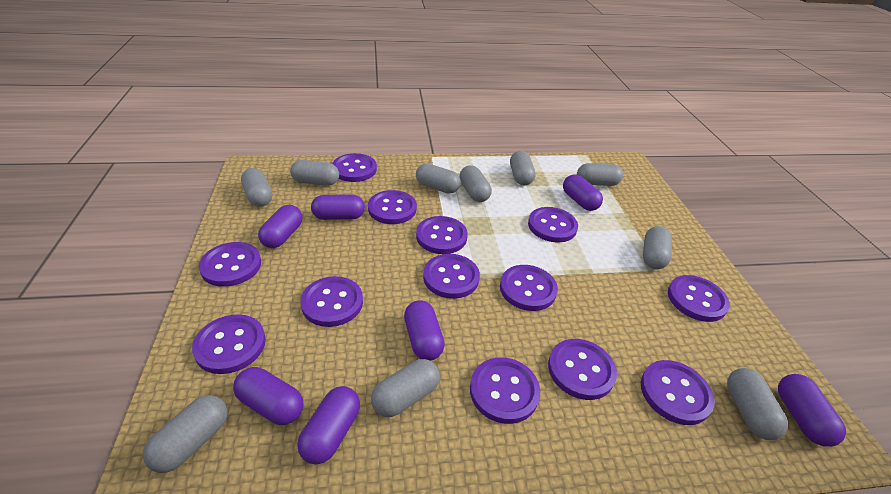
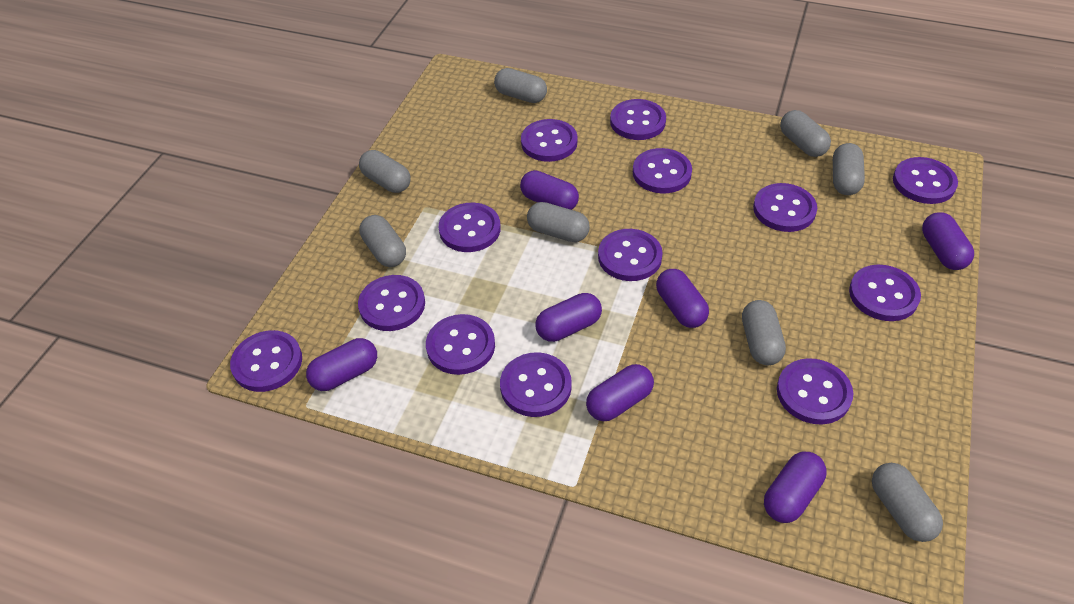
grey capsule: [143,395,227,473] [241,168,272,207] [290,160,339,186] [371,359,440,417] [416,163,461,194] [459,165,492,202] [510,151,536,185] [577,163,623,186] [643,226,672,269] [727,368,788,440] = 10 -> [359,150,411,193] [359,215,406,267] [494,68,547,103] [527,202,590,242] [742,300,786,365] [780,110,831,157] [833,143,865,195] [872,463,943,542] = 8

